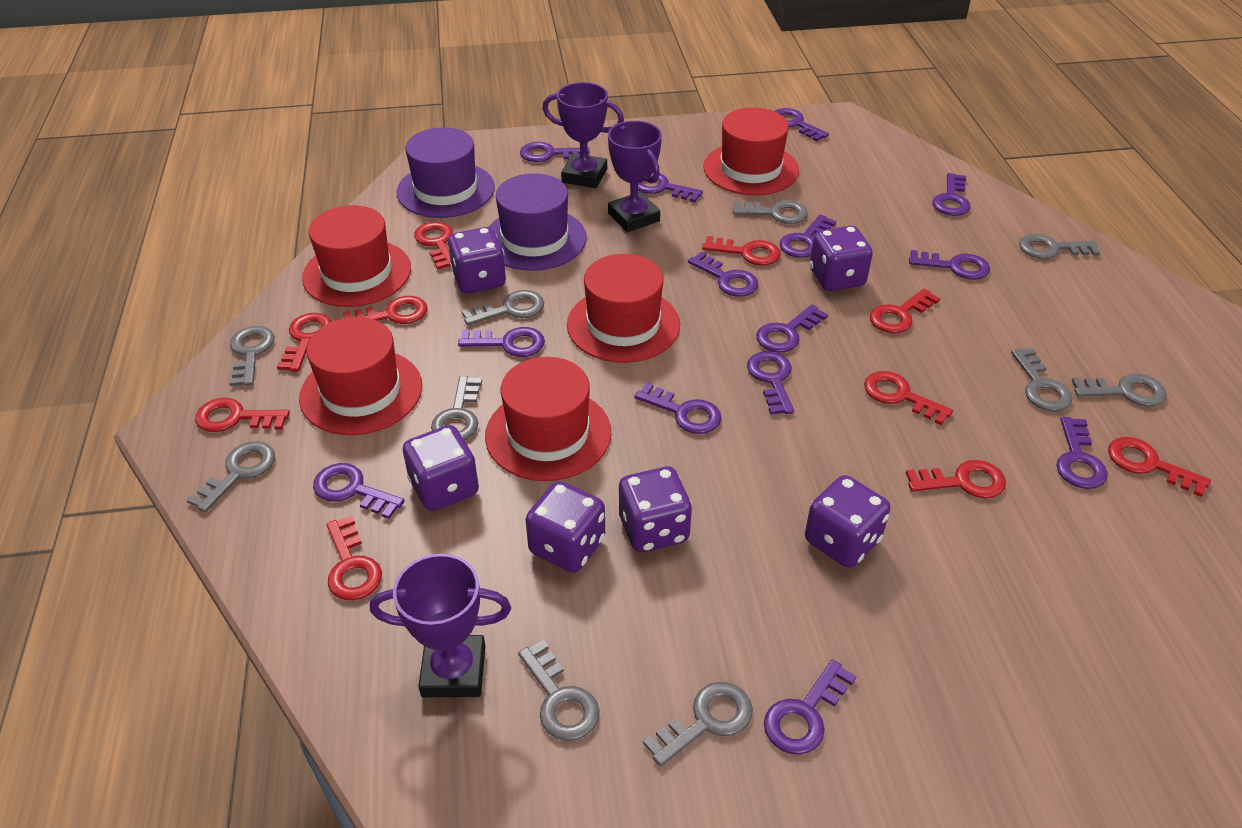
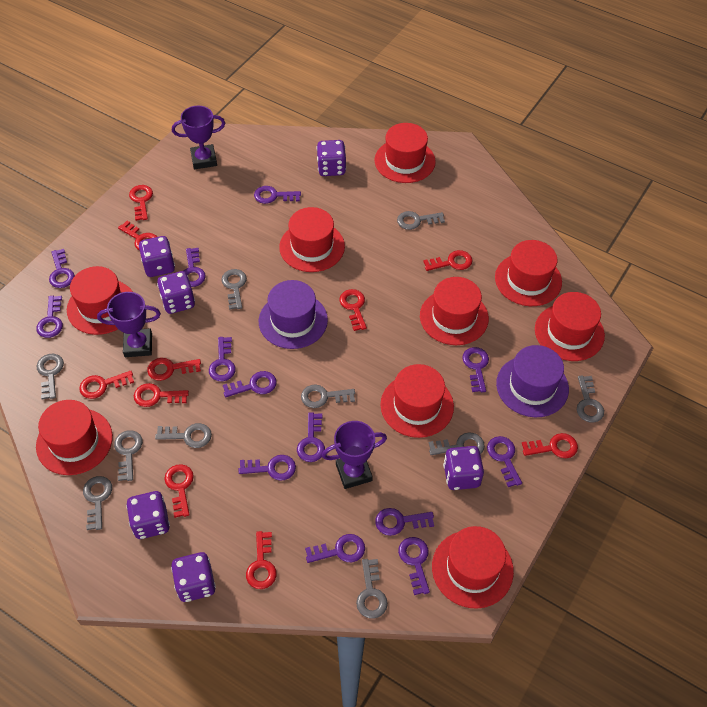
purple key: [313,463,405,519] [458,327,545,357] [520,142,590,162] [634,383,722,434] [638,172,703,202] [688,252,759,297] [747,351,794,415] [756,305,828,353] [764,659,857,755] [774,108,829,142] [779,215,836,258] [909,250,990,280] [933,173,970,216] [1056,417,1108,489] = 14 -> [36,296,63,338] [49,249,75,288] [184,248,206,287] [209,337,236,381] [223,371,277,397] [239,455,296,481] [254,186,301,204] [297,412,325,462] [305,534,365,563] [375,508,434,536] [398,537,430,595] [462,347,489,392] [487,436,522,487] = 13
red hat: [299,317,422,435] [302,205,411,307] [485,357,612,481] [567,254,680,363] [704,108,799,195] = 5 -> [36,400,113,475] [67,266,133,335] [279,207,345,272] [375,123,436,183] [380,364,454,438] [420,277,489,345] [432,526,514,609] [495,240,562,306] [535,292,605,361] = 9

